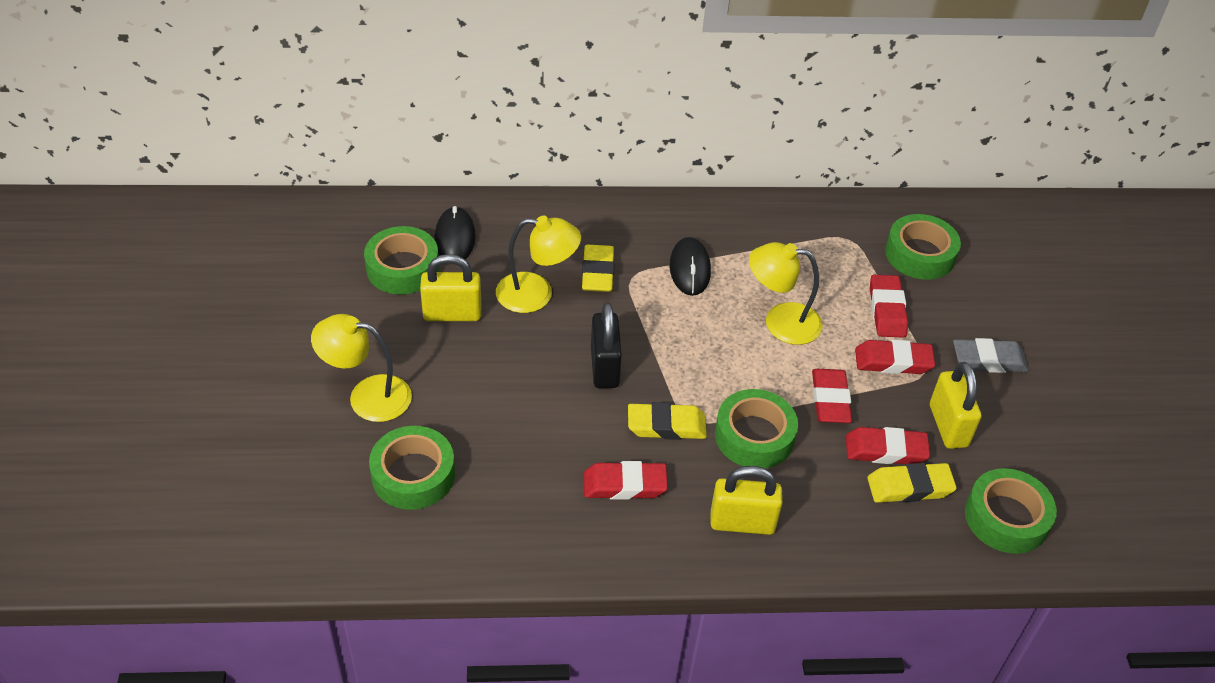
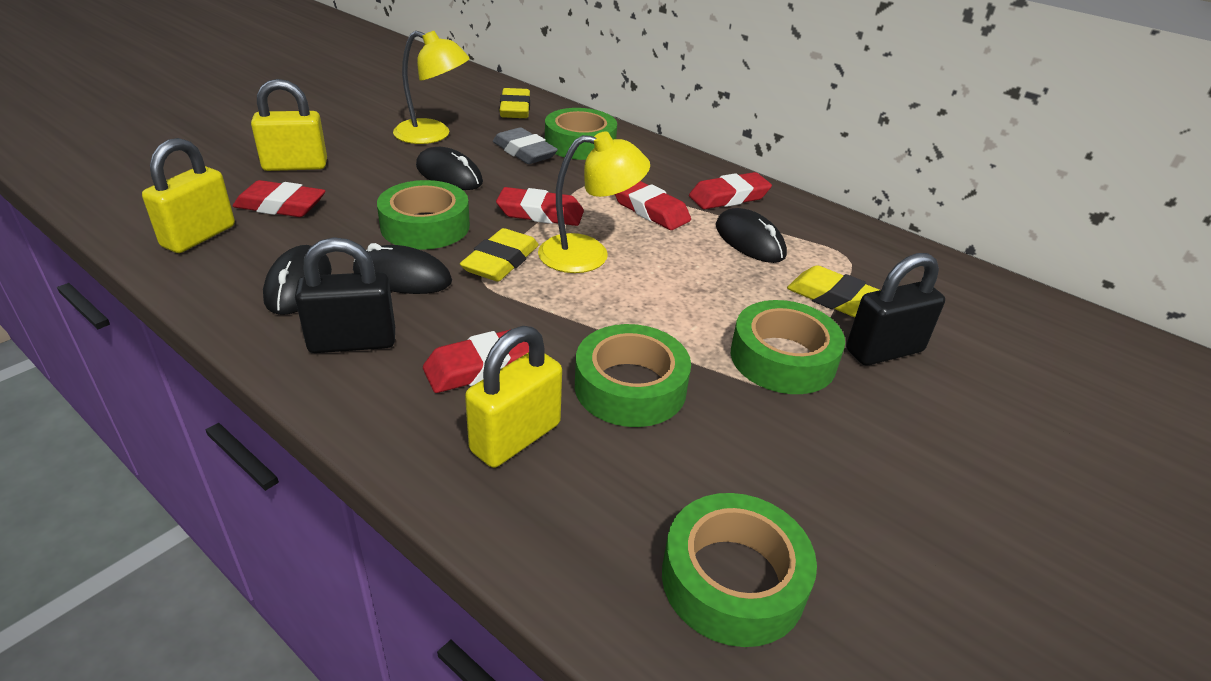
black mouse: [434,206,476,259] [670,237,711,296] = 2 -> [263,245,332,315] [353,243,452,294] [416,147,483,190] [716,208,787,263] = 4
black padlock: [591,302,622,388] = 1 -> [295,237,395,353] [846,253,945,365] = 2
yellow lamp: [311,314,412,422] [496,216,581,313] [749,242,823,345] = 3 -> [393,31,470,144] [538,131,650,273] = 2

